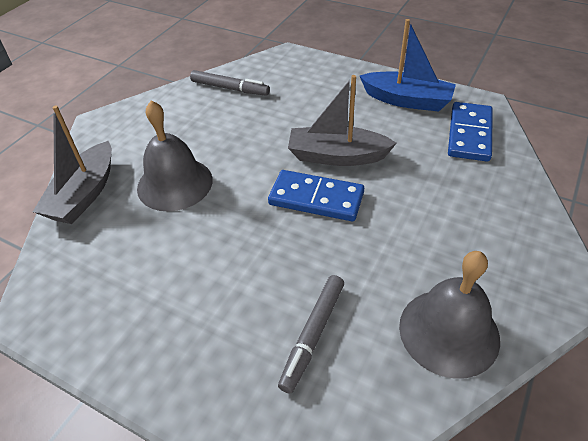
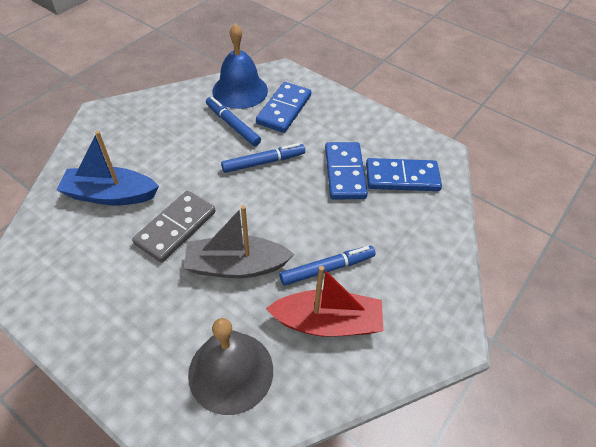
blue bell: none = 0 -> [212,24,268,109] = 1
blue domino: [268,170,364,221] [448,102,493,162] = 2 -> [256,82,311,133] [325,142,368,200] [366,158,442,191] = 3
blue marker: none = 0 -> [206,97,261,146] [221,143,305,173] [280,246,376,286] = 3
grey bell: [137,100,213,211] [399,251,500,379] = 2 -> [188,318,273,415] = 1
grey boat: [33,105,112,224] [288,75,397,166] = 2 -> [184,205,294,278] = 1
grey domino: none = 0 -> [132,191,215,263] = 1
grey marker: [190,70,270,96] [278,275,344,394] = 2 -> none = 0
red boat: none = 0 -> [266,266,384,337] = 1

